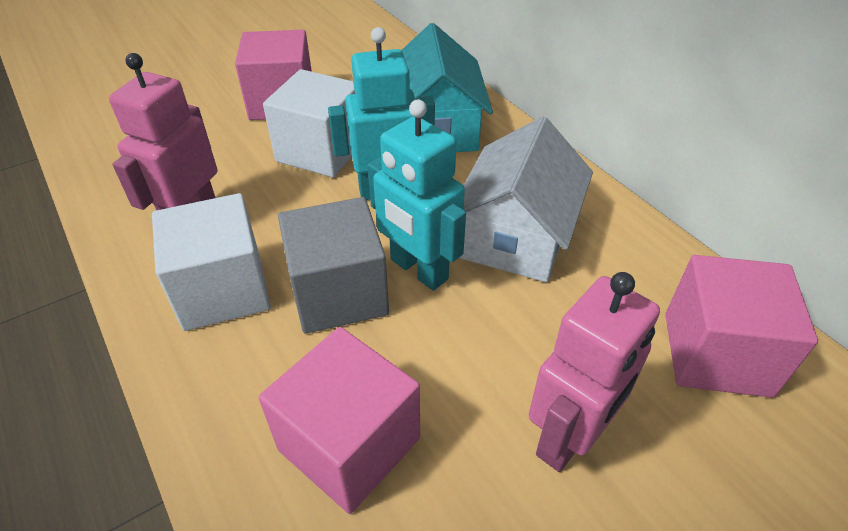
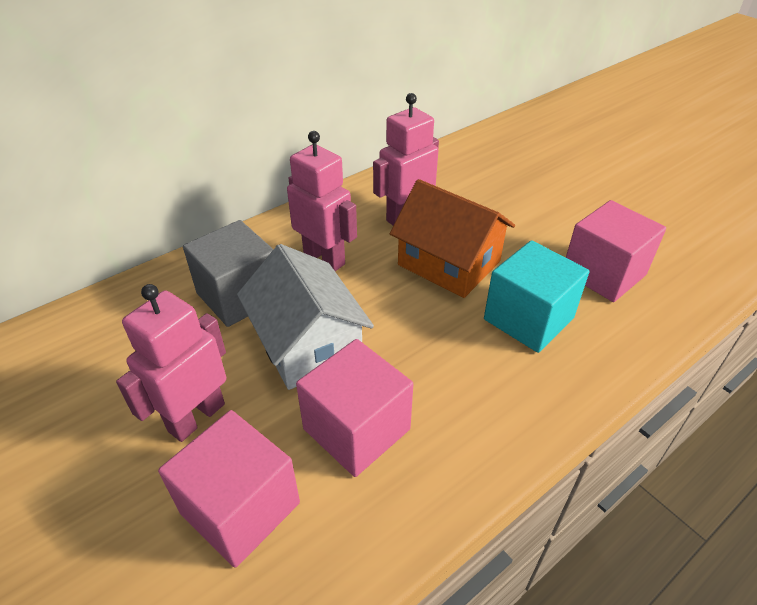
orange house: none = 0 -> [390,179,515,298] = 1
pink robot: [109,53,217,210] [529,272,660,472] = 2 -> [116,284,226,442] [287,131,357,271] [373,93,439,225] = 3
turquoise cube: none = 0 -> [484,240,590,353] = 1
turquoise house: [401,23,493,152] = 1 -> none = 0
turquoise robot: [328,27,435,200] [368,100,466,291] = 2 -> none = 0
white cube: [152,193,271,331] [263,69,355,178] = 2 -> none = 0

